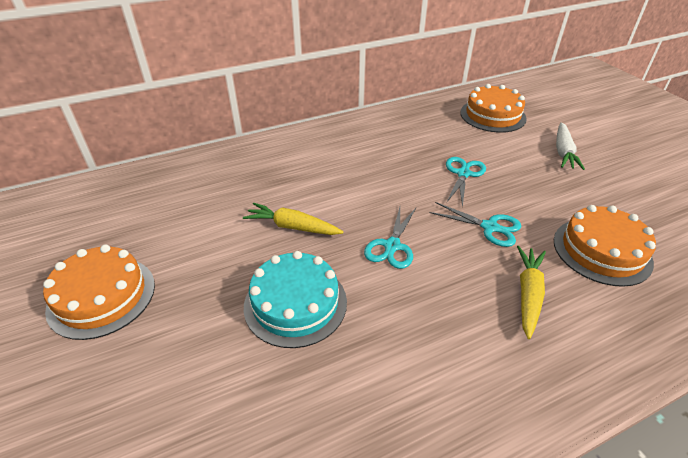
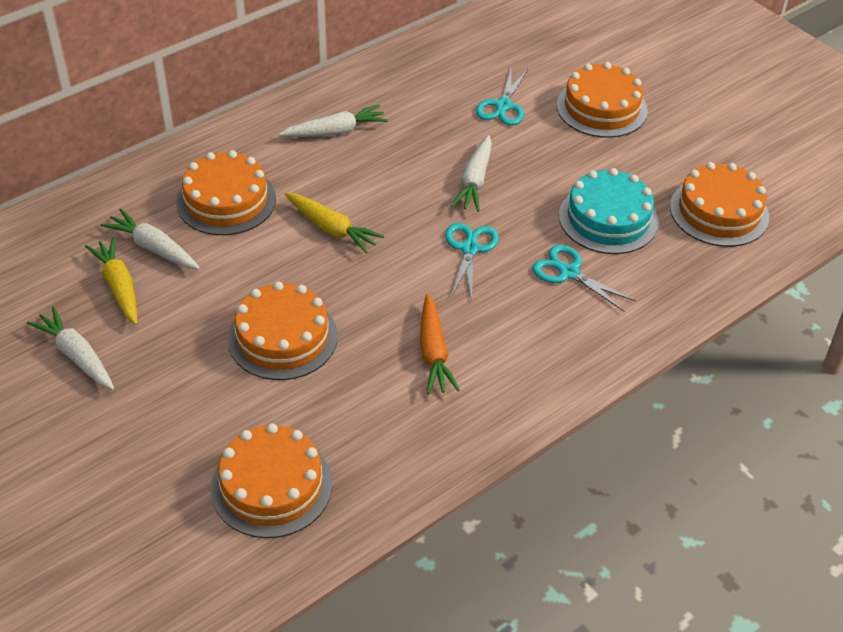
orange cake: [43,244,155,340] [460,84,527,133] [554,205,656,287] = 3 -> [176,150,276,235] [211,423,332,538] [228,282,338,380] [557,62,648,138] [670,162,769,247] = 5
orange carrot: none = 0 -> [420,294,460,394] = 1
white carrot: [556,123,585,170] = 1 -> [27,307,114,390] [100,209,200,269] [279,105,388,137] [451,135,492,212] = 4

